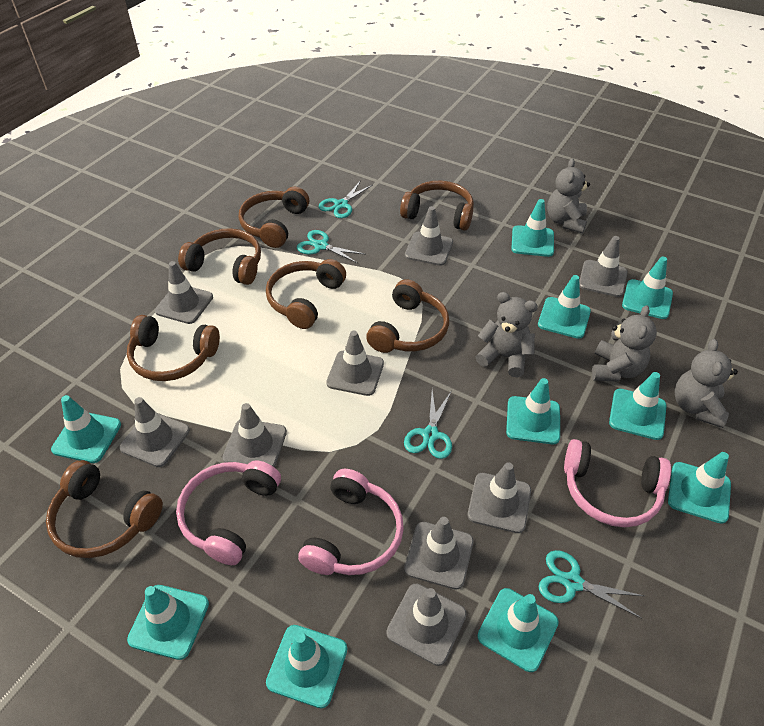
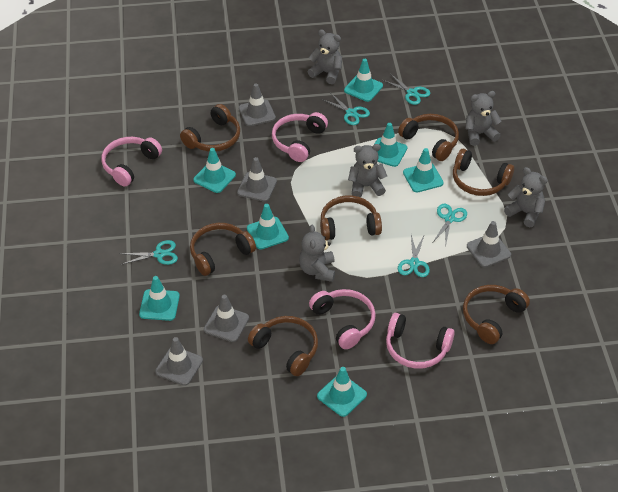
grey teddy bear: [476,292,538,377] [547,158,590,233] [592,305,657,382] [675,339,738,428] = 4 -> [299,224,335,282] [308,30,342,84] [348,144,387,197] [465,91,502,146] [504,167,548,227] = 5
grey traffic cone: [119,397,190,467] [155,261,213,324] [222,403,287,467] [326,331,384,396] [386,584,467,666] [404,517,473,590] [405,206,453,266] [468,462,531,533] [579,236,627,297] = 9 -> [155,337,203,386] [204,295,249,342] [237,157,277,202] [239,83,276,126] [467,221,511,267] = 5
pink headphones: [176,460,281,565] [298,469,404,575] [564,439,671,527] = 3 -> [101,137,162,187] [272,112,328,162] [309,289,376,349] [386,313,455,369] = 4
turquoise scissors: [297,230,365,263] [319,180,372,218] [404,390,452,459] [539,550,644,619] = 4 -> [120,240,178,265] [322,94,370,125] [383,74,430,105] [398,234,430,277] [433,204,467,243] = 5
turquoise traffic cone: [51,395,121,463] [127,585,209,660] [266,625,347,708] [477,588,559,672] [506,378,560,444] [511,199,554,257] [538,275,591,339] [609,372,667,440] [622,257,673,319] [668,452,731,524] = 10 -> [139,276,180,321] [193,148,236,193] [247,204,289,249] [317,367,367,417] [344,59,383,102] [375,123,407,167] [403,148,444,192] = 7

